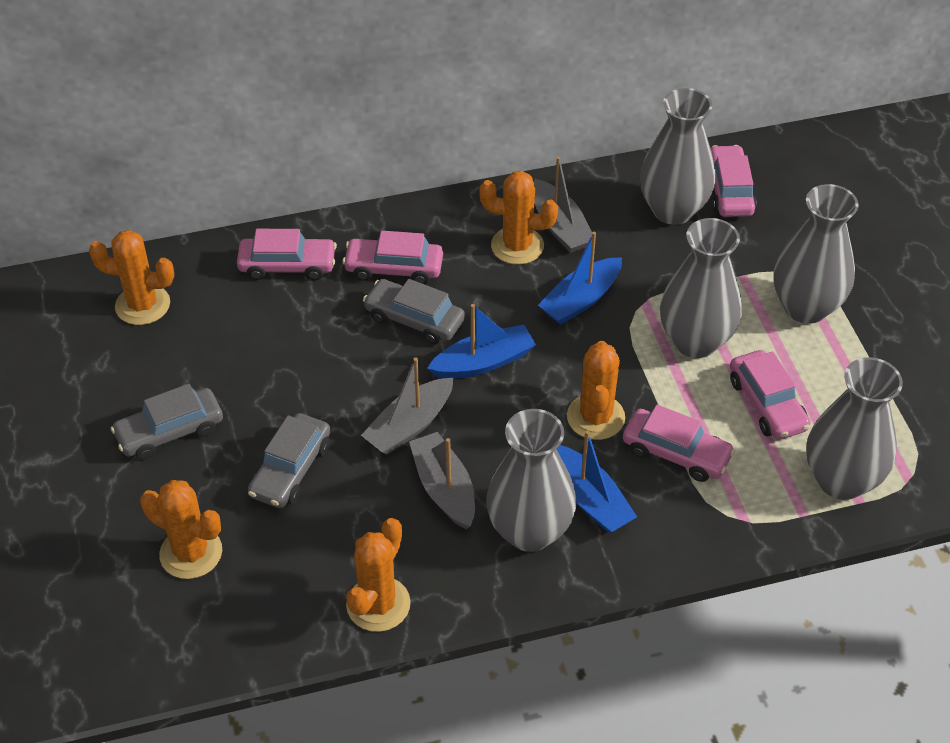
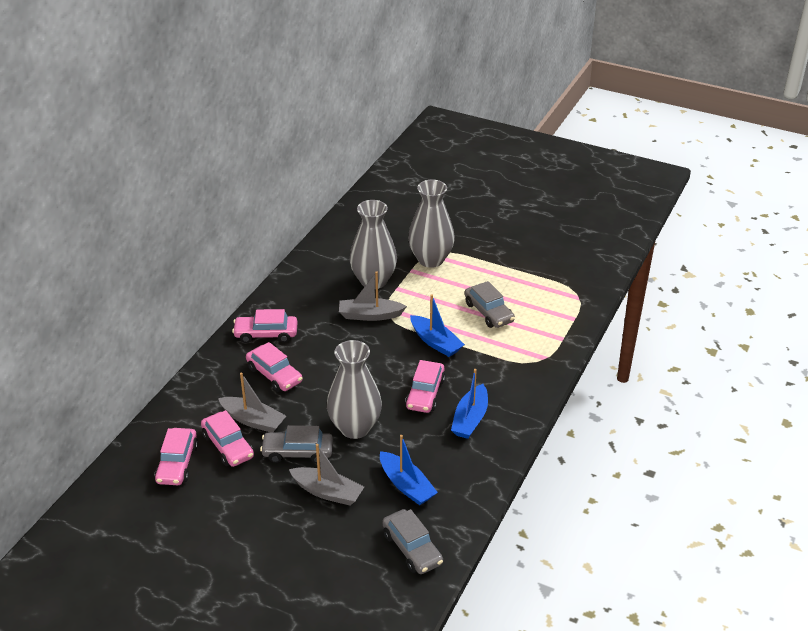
grey vase: [486,409,576,552] [640,88,715,225] [660,218,742,358] [774,184,859,324] [806,357,903,500] = 5 -> [327,340,382,439] [349,200,397,289] [408,180,455,268] = 3
orange cactus: [89,230,174,325] [140,480,222,579] [346,518,411,632] [479,171,558,265] [567,341,625,440] = 5 -> none = 0

